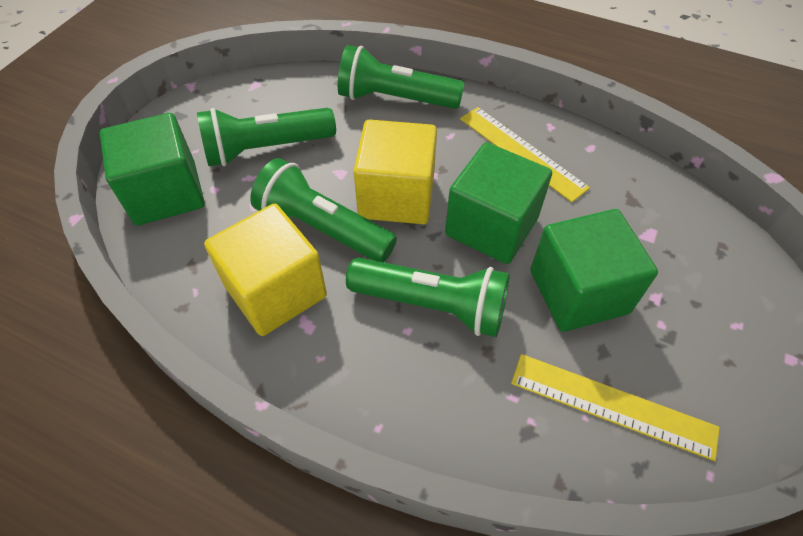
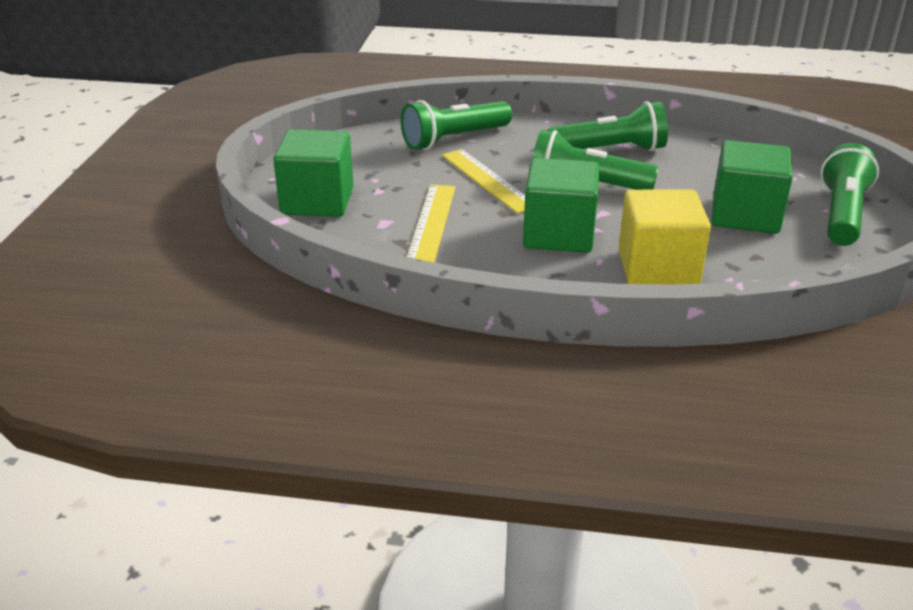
yellow cube: [204,204,327,336] [353,119,437,224] = 2 -> [619,190,711,285] = 1

